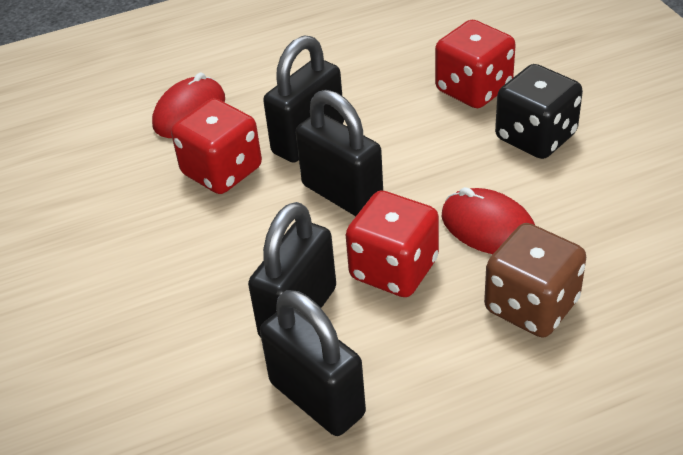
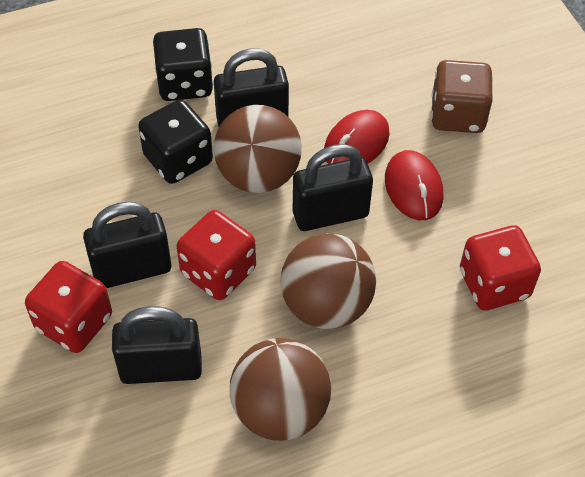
black dice: [495,64,583,159] = 1 -> [138,100,213,184] [153,28,213,101] = 2
brown ball: none = 0 -> [214,105,302,193] [230,338,331,441] [281,233,376,329] = 3

